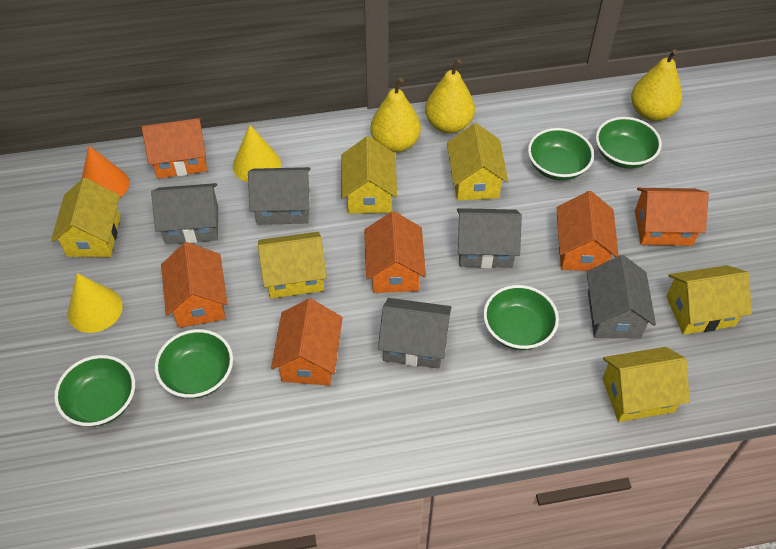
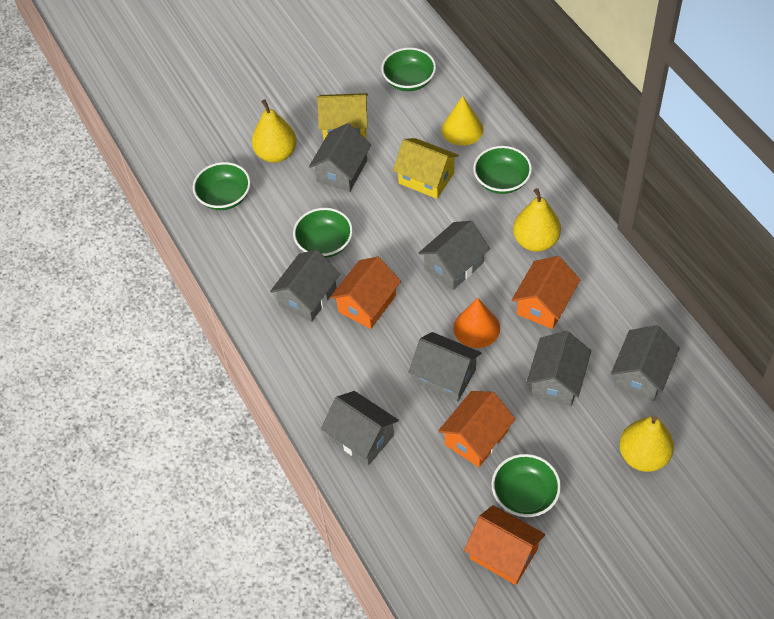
grey house: [151,183,218,244] [248,167,311,225] [378,298,451,369] [457,208,522,268] [587,255,656,339] = 5 -> [270,250,340,322] [309,123,371,192] [321,391,399,466] [409,332,481,401] [418,221,490,290] [526,331,591,406] [611,325,680,401] = 7
orange house: [142,118,207,179] [161,242,227,328] [271,299,343,386] [364,211,426,293] [557,191,619,271] [635,188,709,246] = 6 -> [330,257,401,329] [438,391,515,467] [464,505,545,585] [512,256,580,329] = 4
yellow cone: [68,273,123,333] [233,125,281,182] = 2 -> [442,96,483,146] = 1
yellow house: [51,178,120,257] [258,232,327,299] [341,136,397,214] [447,123,508,201] [602,347,690,422] [666,265,752,335] = 6 -> [317,93,368,140] [393,138,459,199] = 2

